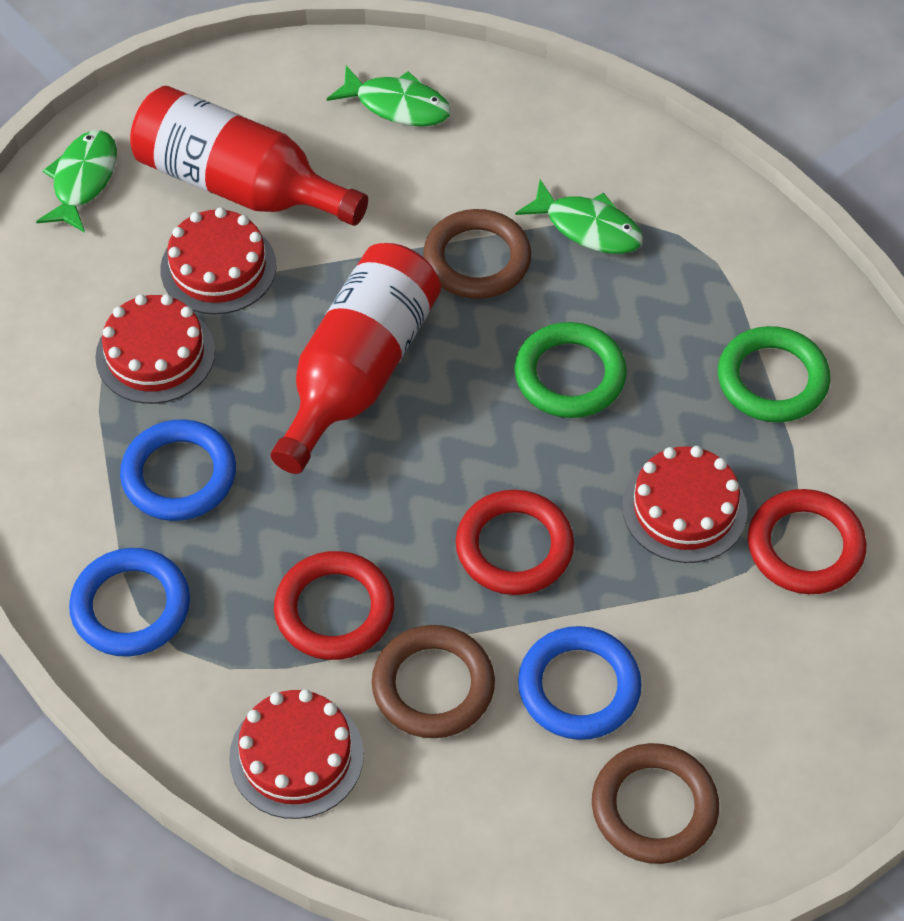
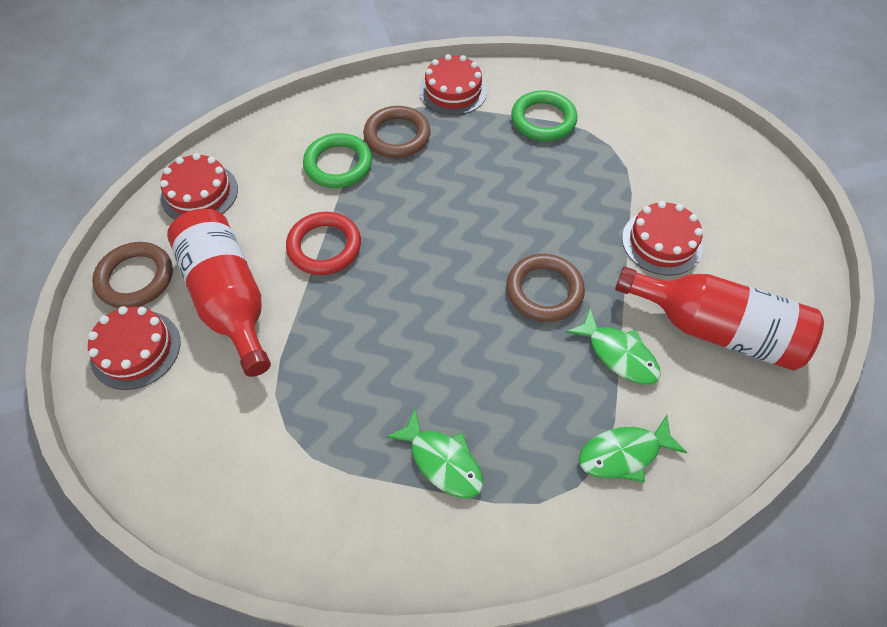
blue ring: [69,548,190,657] [120,419,236,521] [518,626,642,740] = 3 -> none = 0
red ring: [274,551,394,660] [456,490,574,595] [748,489,866,594] = 3 -> [286,212,361,275] = 1

